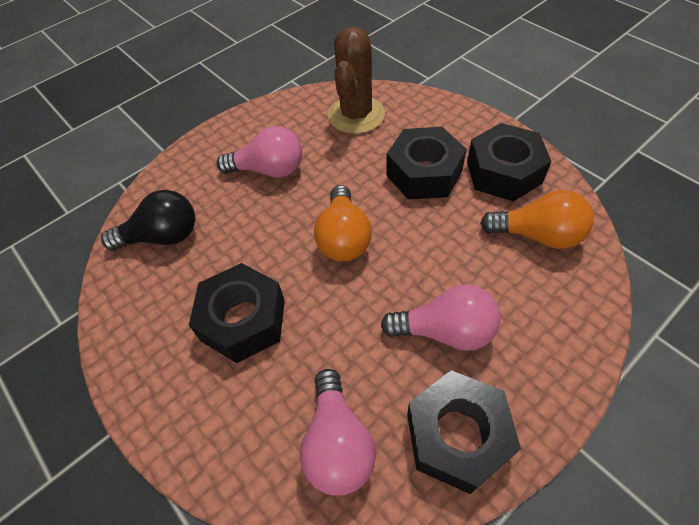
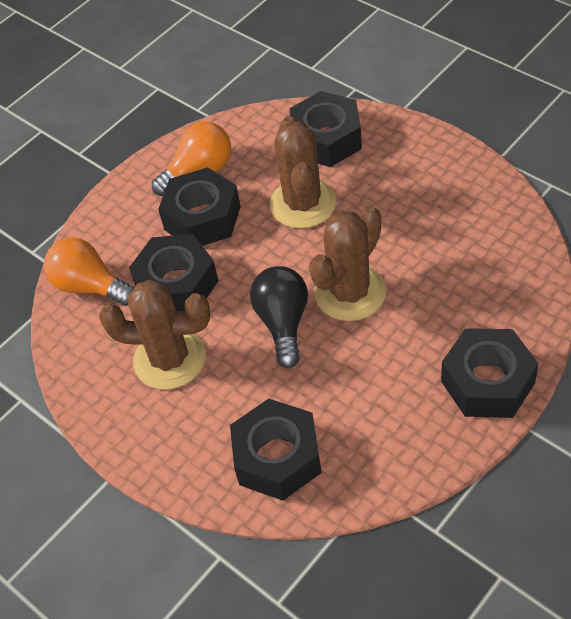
black nut: [189,263,285,363] [386,127,467,199] [407,370,521,494] [467,123,551,202] = 4 -> [129,234,219,311] [158,167,241,246] [230,399,322,501] [290,91,362,167] [441,328,539,418] = 5
brown cactus: [328,26,385,134] = 1 -> [99,280,210,390] [270,116,336,228] [309,205,386,321] = 3
pink light bulb: [217,126,302,178] [300,369,376,496] [381,284,500,351] = 3 -> none = 0

